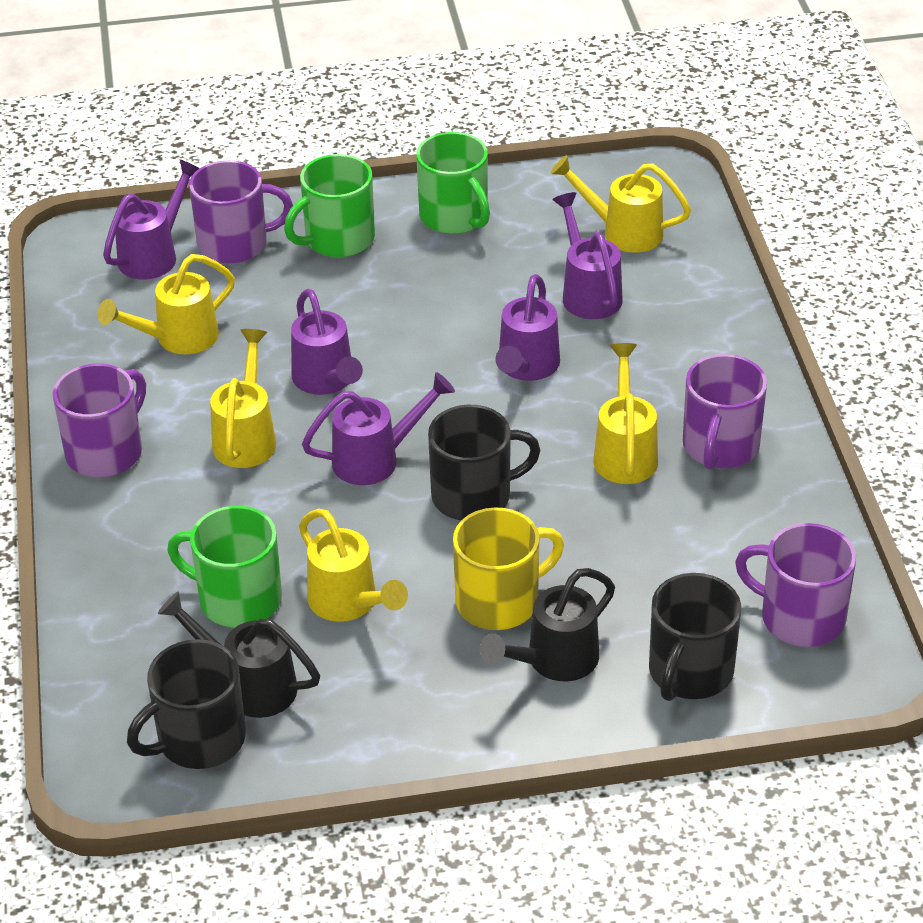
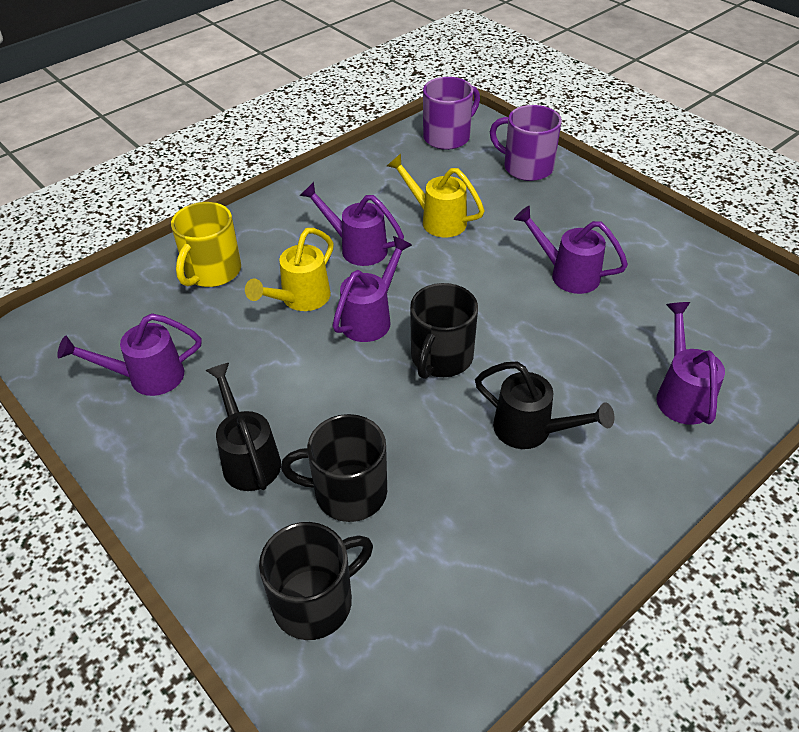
green mug: [167,506,282,628] [284,154,375,257] [416,132,490,234] = 3 -> none = 0
purple mug: [53,364,146,478] [189,160,293,264] [683,354,767,470] [735,523,856,647] = 4 -> [423,77,480,150] [490,105,562,181] = 2
yellow watering can: [98,254,235,355] [210,329,276,468] [299,509,408,622] [550,155,691,253] [593,343,658,484] = 5 -> [245,228,334,311] [387,154,485,237] = 2

